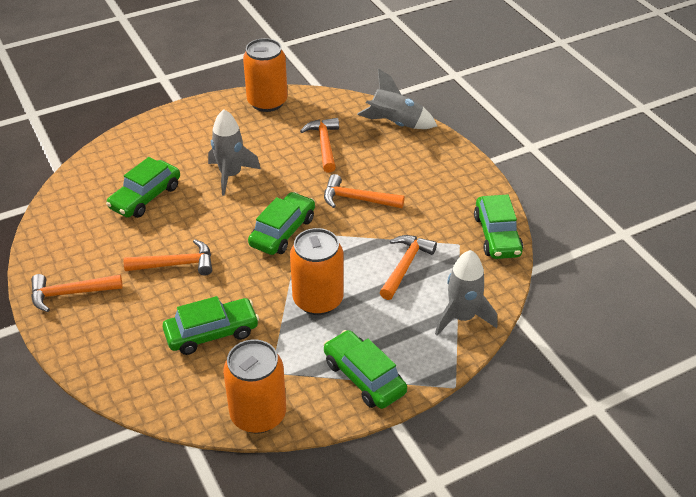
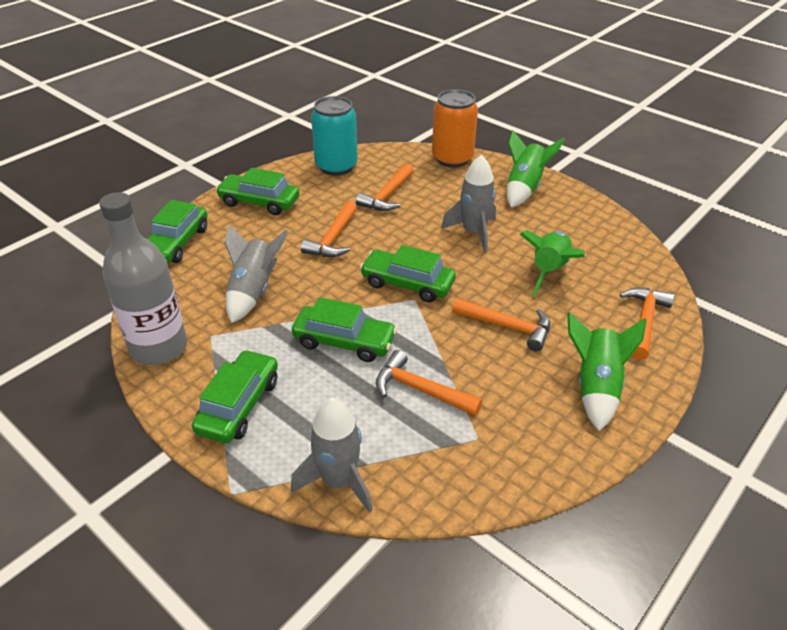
green rocket: none = 0 -> [507,130,565,207] [520,230,585,296] [567,312,647,431] = 3
grey bottle: none = 0 -> [99,192,187,365] = 1
orange can: [223,339,286,433] [243,38,288,112] [290,228,344,315] = 3 -> [432,89,478,167] = 1
turquoise can: none = 0 -> [311,96,358,175] = 1

